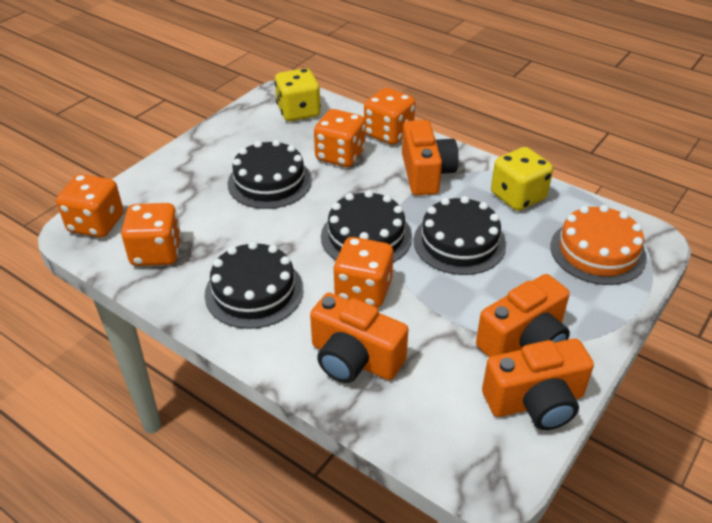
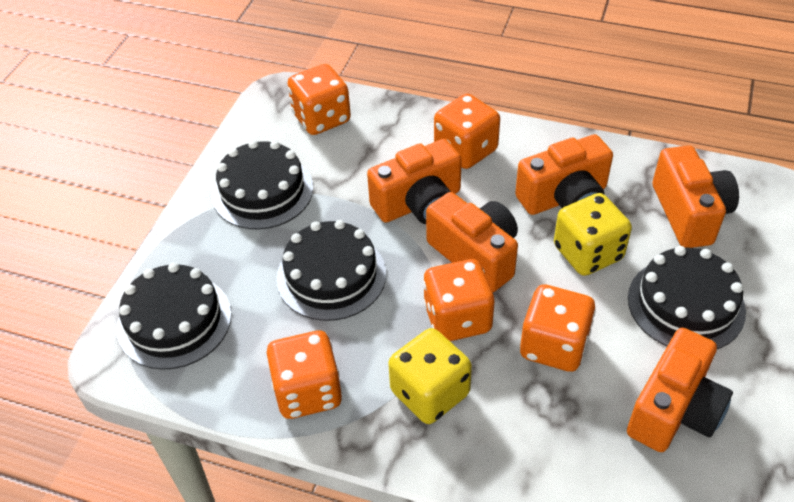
orange cake: [550,205,647,285] = 1 -> none = 0
orange camera: [310,293,408,383] [402,120,459,195] [476,274,570,357] [482,338,594,430] = 4 -> [367,139,462,224] [426,192,518,293] [515,134,613,215] [627,328,733,452] [653,145,739,248] = 5

